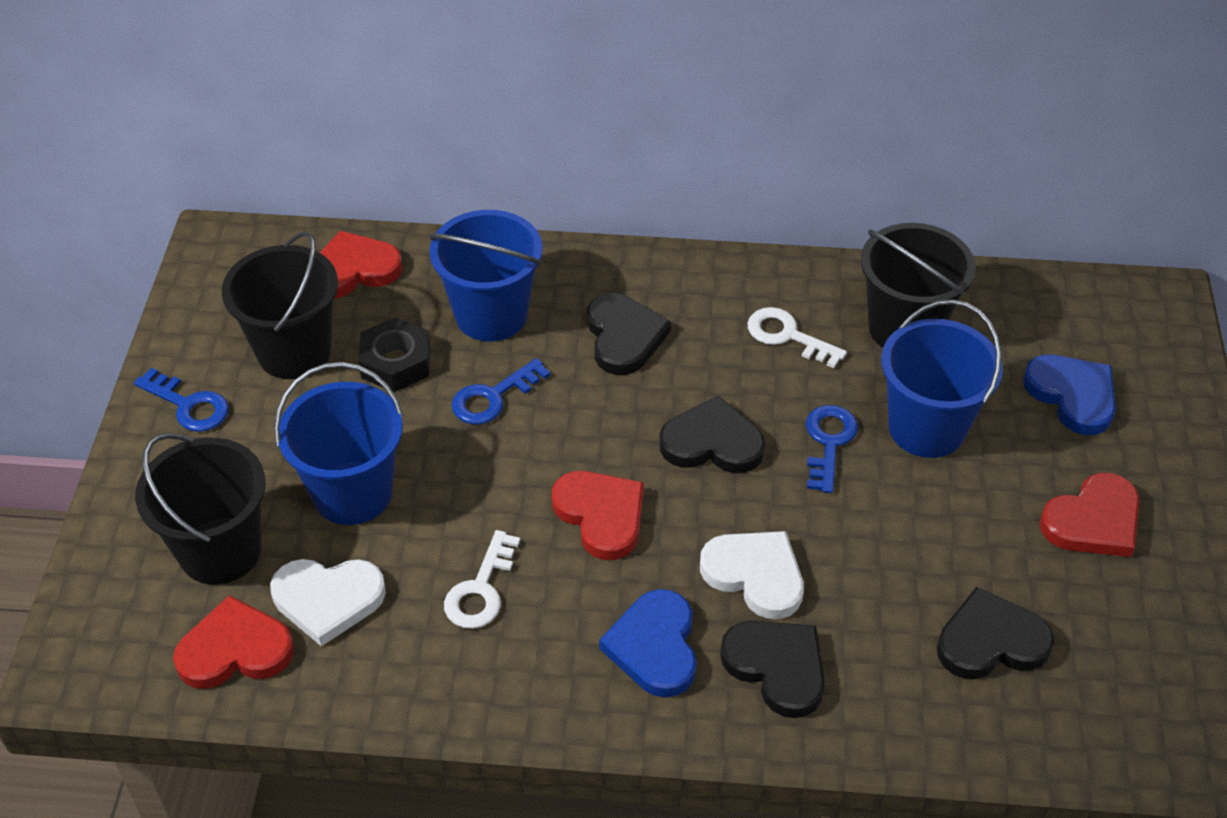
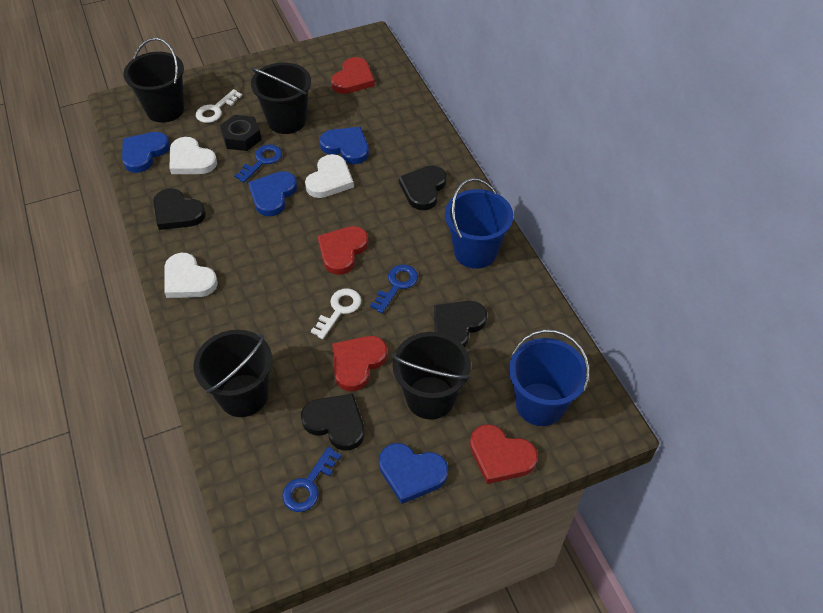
black bucket: [135,433,266,585] [222,231,338,379] [861,223,976,348] = 3 -> [123,38,185,123] [193,330,272,417] [251,62,311,134] [392,332,471,419] = 4
blue bucket: [274,362,404,525] [428,210,543,341] [881,299,1003,458] = 3 -> [445,178,513,269] [509,329,590,426] = 2
blue heart: [599,589,697,698] [1023,355,1116,435] = 2 -> [122,132,170,173] [248,171,297,216] [319,127,369,164] [379,443,448,504] = 4
white heart: [270,559,386,647] [700,531,804,619] = 2 -> [164,253,218,298] [170,137,217,174] [305,154,354,198] = 3

